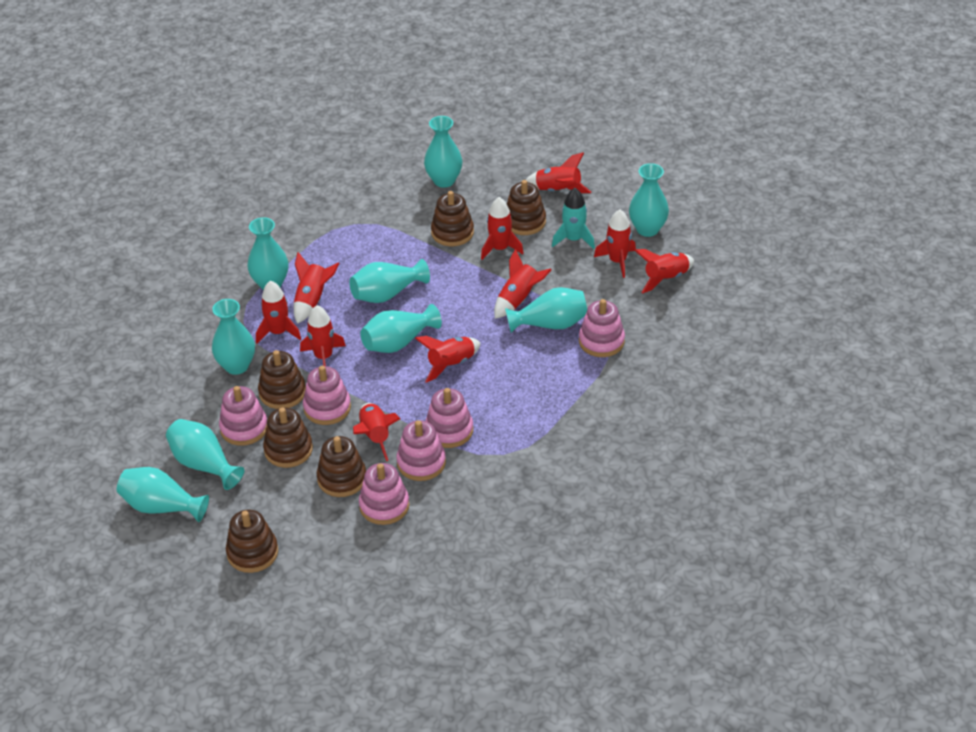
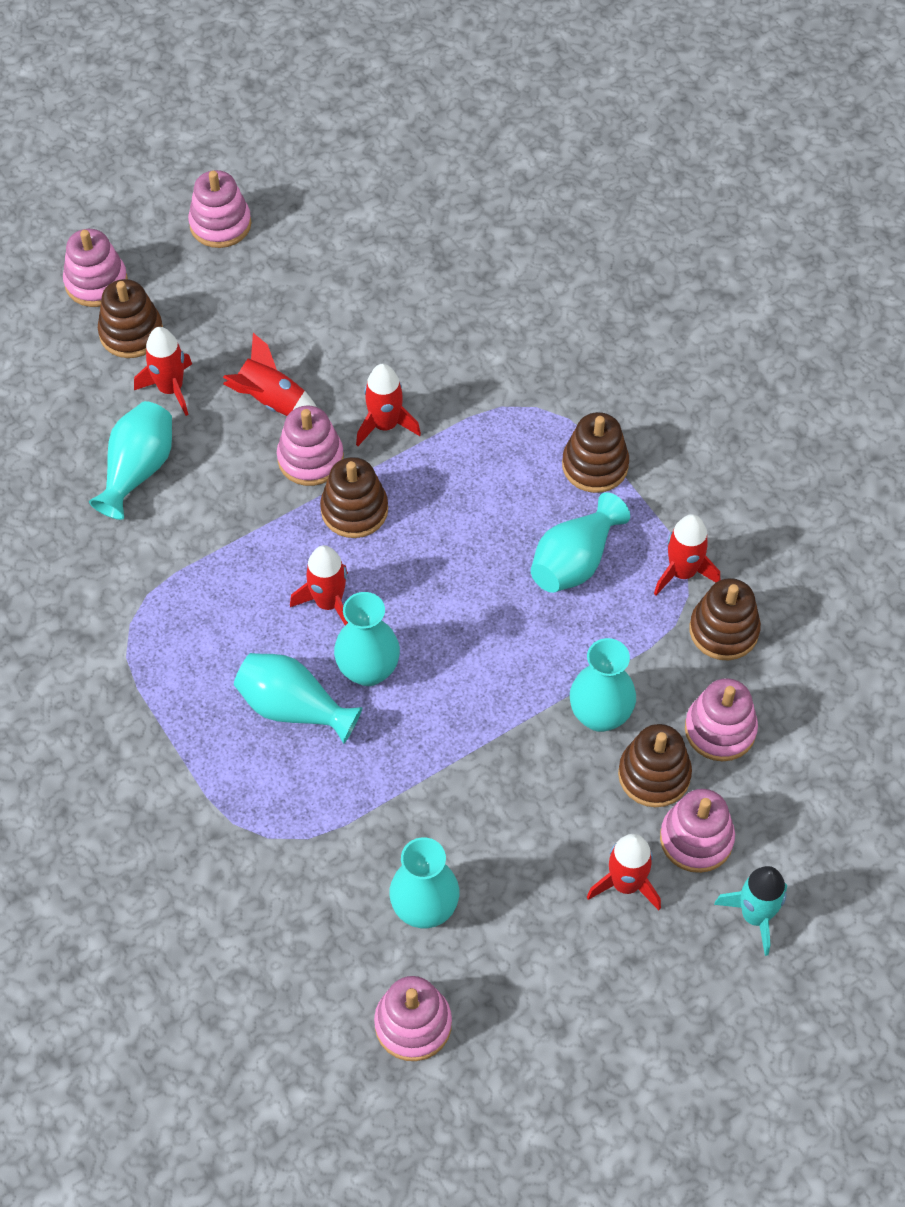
brown stacking toy: [226,510,278,573] [258,350,306,409] [263,407,313,468] [317,436,366,497] [431,191,474,246] [507,180,546,235] = 6 -> [98,279,163,358] [320,457,388,538] [562,412,629,493] [618,724,692,807] [690,578,761,660] = 5
red rocket: [256,281,301,343] [294,252,340,324] [300,305,346,366] [353,403,400,461] [415,336,481,383] [481,197,524,260] [494,249,552,319] [526,152,591,193] [594,209,636,278] [634,249,694,293] = 10 -> [134,327,192,416] [223,333,317,416] [290,545,348,625] [356,364,421,446] [587,834,661,910] [654,514,720,595] = 6
turquoise vase: [117,467,209,522] [166,419,244,490] [212,299,255,375] [247,217,288,290] [349,259,430,303] [360,304,442,353] [424,116,462,188] [505,287,587,333] [629,163,669,237] = 9 -> [89,401,172,520] [234,653,363,744] [334,592,400,686] [389,837,459,928] [531,492,630,593] [570,638,636,732] = 6

